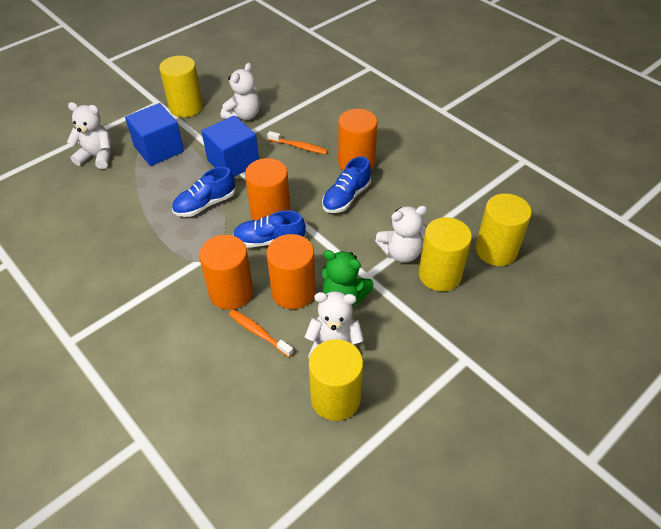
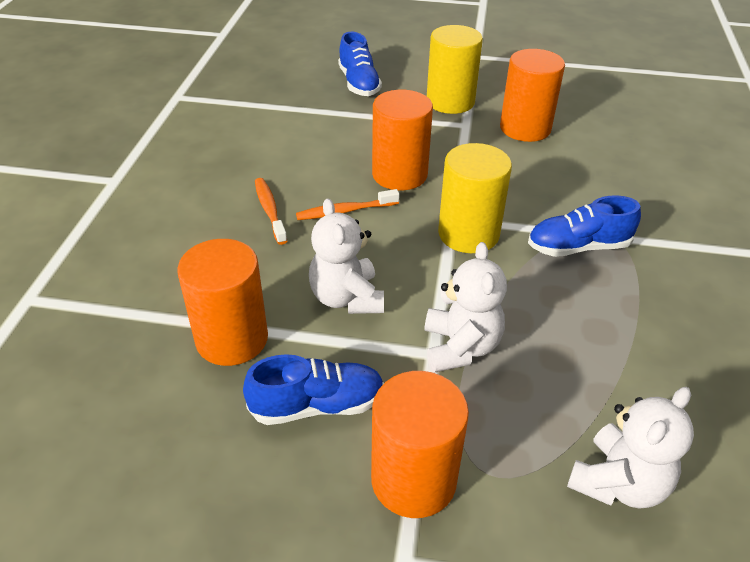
blue cube: [125,103,184,166] [201,115,259,177] = 2 -> none = 0
green teddy bear: [322,250,374,306] = 1 -> none = 0
white teddy bear: [67,102,111,169] [221,63,260,120] [305,291,364,358] [375,206,427,263] = 4 -> [309,198,384,314] [425,242,507,373] [567,387,694,509] = 3
yellow cylinder: [159,56,203,117] [309,339,363,421] [419,217,472,291] [475,193,532,266] = 4 -> [427,25,483,114] [438,143,512,253] = 2

